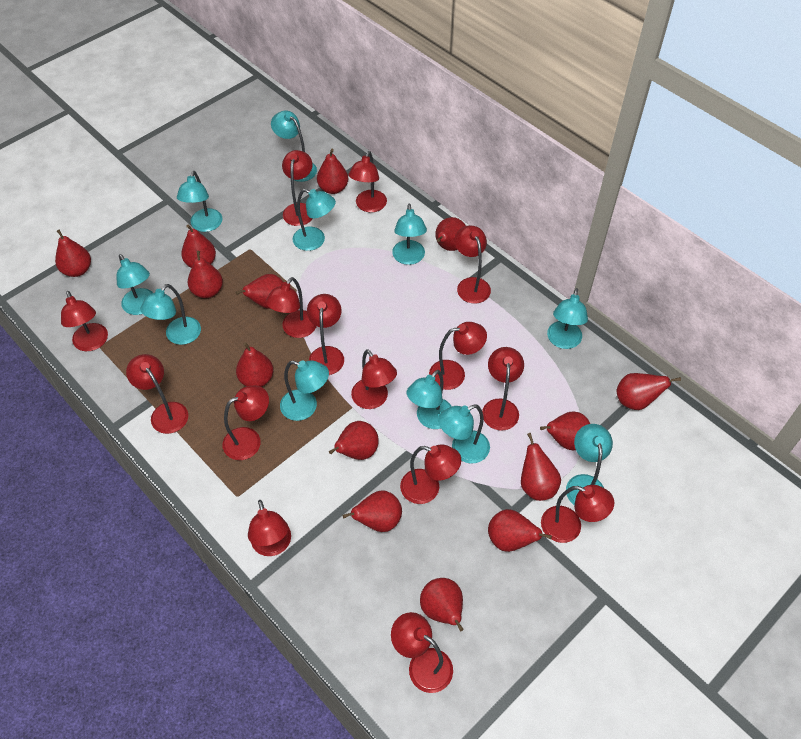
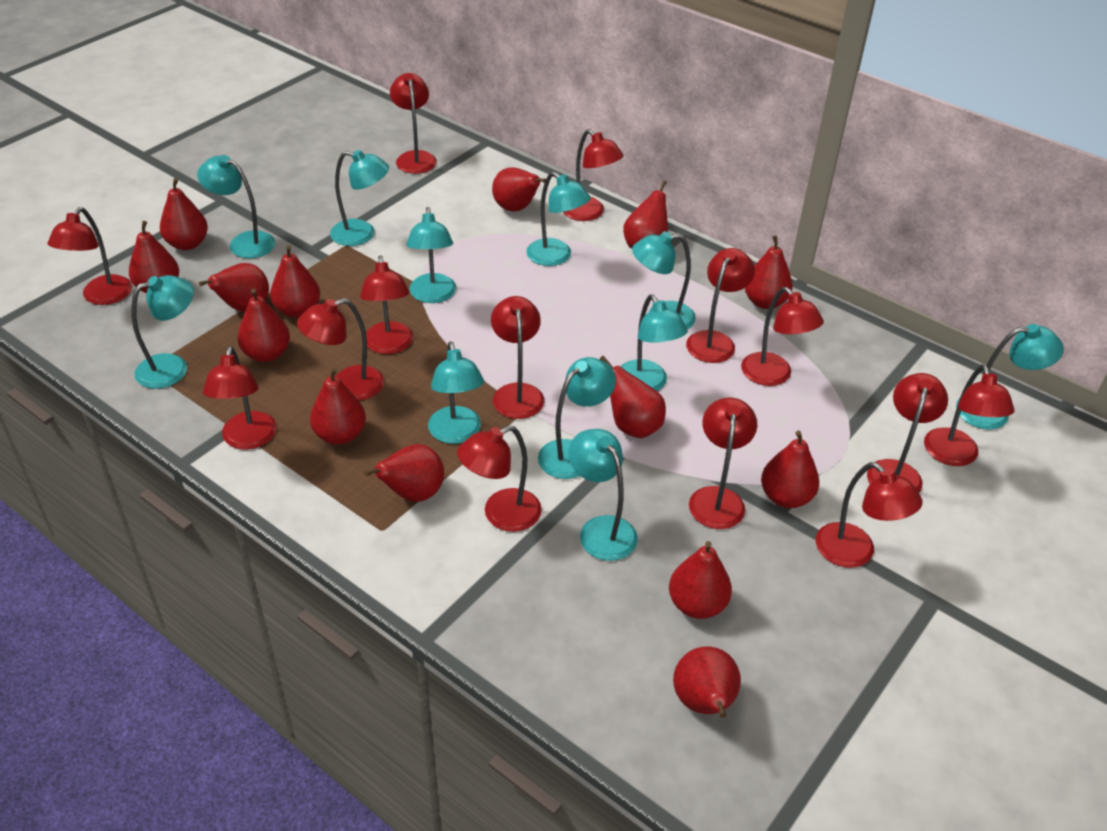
red lamp: [61,291,108,351] [126,354,188,434] [223,385,269,460] [248,500,291,556] [266,277,317,338] [282,150,313,226] [307,294,344,375] [349,151,387,212] [351,349,397,409] [391,612,453,693] [400,445,461,504] [429,322,487,390] [455,225,491,304] [482,347,524,430] [541,485,614,543] = 15 -> [48,207,132,305] [203,346,277,450] [297,298,384,400] [360,255,413,354] [390,73,437,174] [457,425,542,532] [491,296,544,419] [563,129,624,221] [686,248,755,363] [689,398,757,529] [741,287,824,386] [816,462,923,568] [867,373,948,493] [924,365,1014,466] = 14

